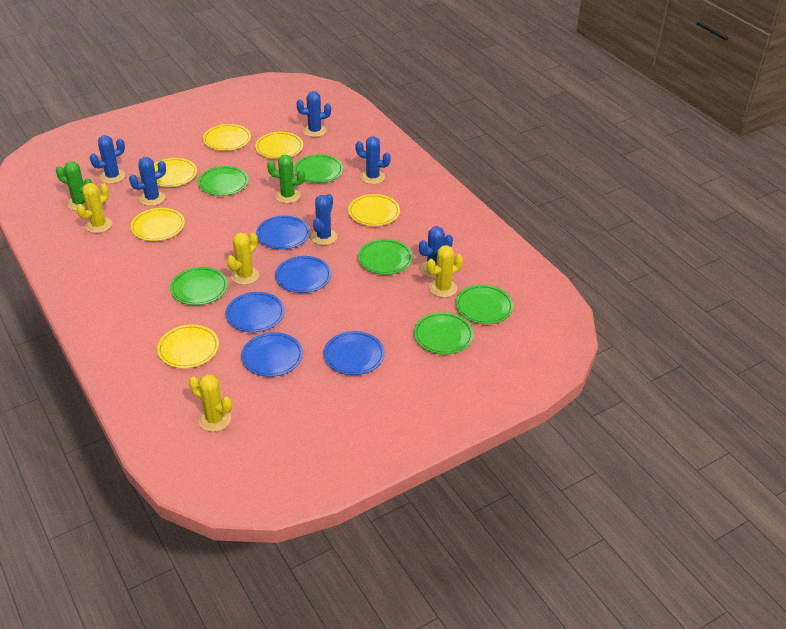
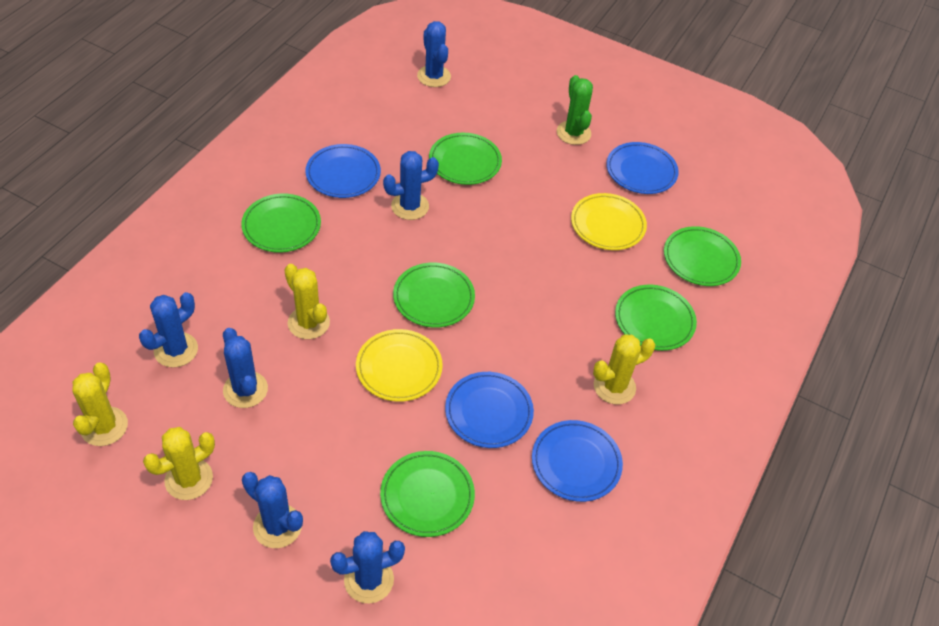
blue plate: [225,292,285,332] [241,332,303,377] [256,216,310,250] [275,256,331,293] [323,331,385,375] = 5 -> [305,144,381,198] [445,372,534,448] [532,420,623,502] [606,142,679,194] = 4
green cactus: [56,161,92,211] [267,155,305,203] = 2 -> [557,75,593,145] = 1
yellow plate: [131,208,185,241] [154,158,197,187] [157,324,219,368] [203,124,251,151] [255,132,303,159] [348,194,400,226] = 6 -> [356,329,443,402] [571,193,647,250] = 2

